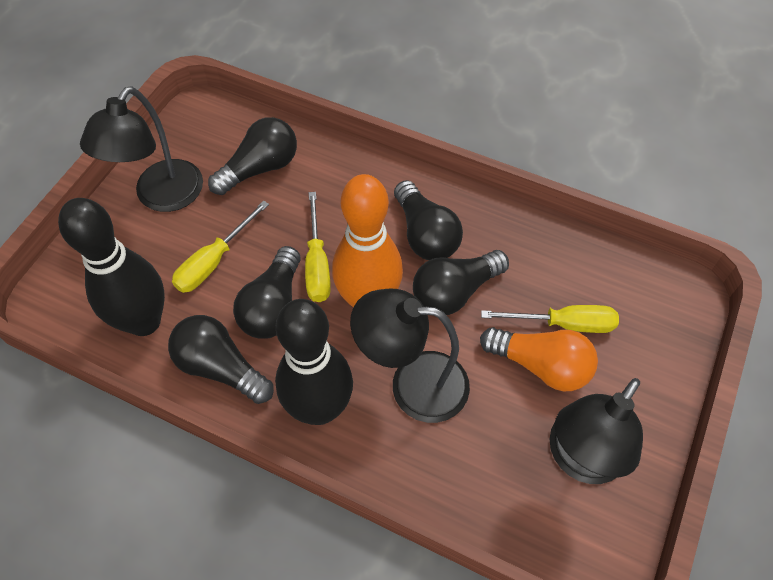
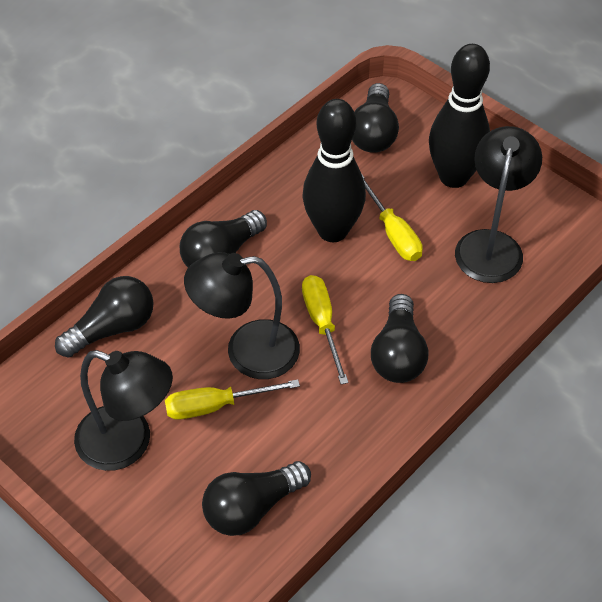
orange bowling pin: [332,174,403,307] = 1 -> none = 0
orange light bulb: [480,327,598,391] = 1 -> none = 0

